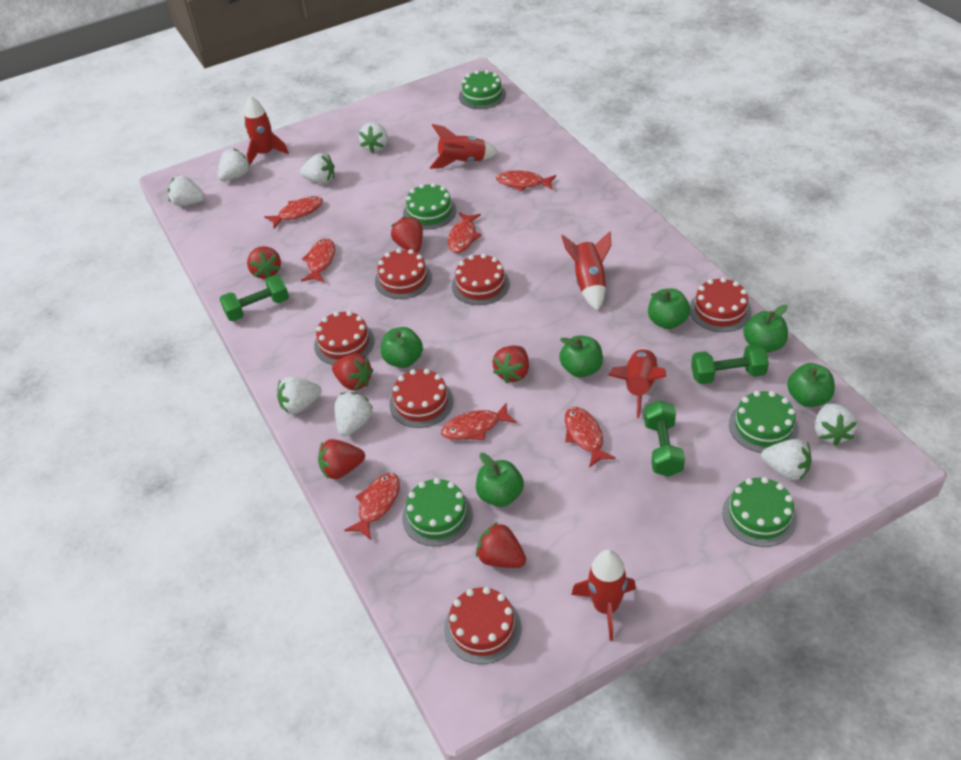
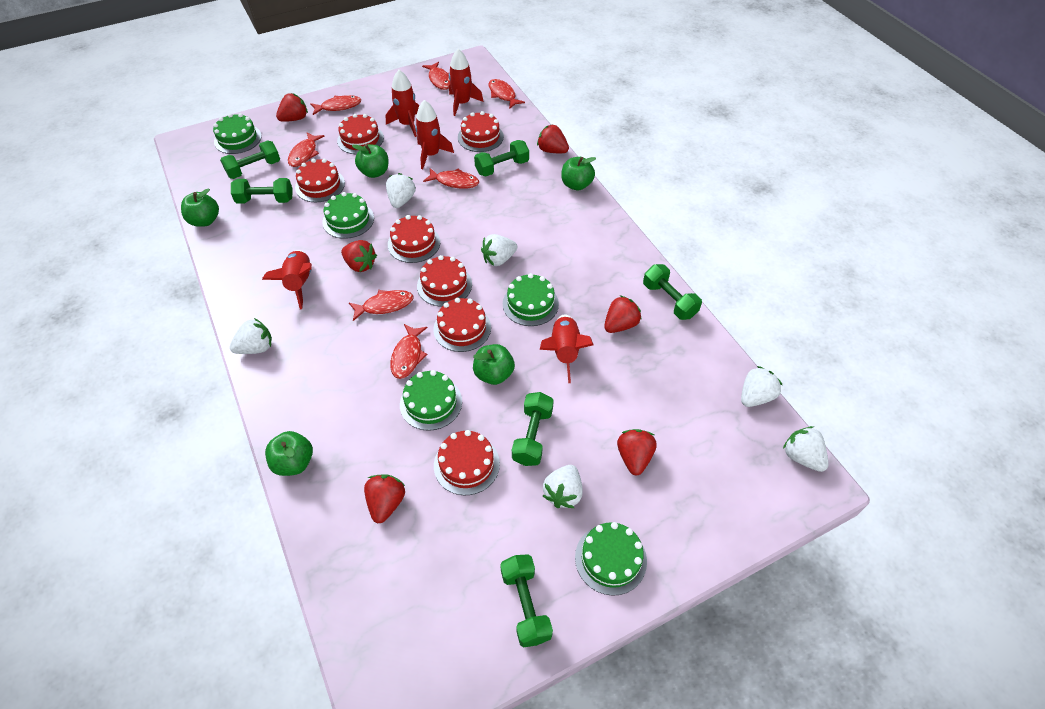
green apple: [381,327,423,368] [476,453,524,507] [559,335,603,378] [648,289,690,329] [743,305,788,353] [787,363,835,407] = 6 -> [181,188,219,227] [265,431,313,476] [352,144,388,178] [473,344,515,385] [561,157,596,190] = 5
green dumbbell: [220,275,289,321] [644,400,685,477] [691,344,769,384] = 3 -> [220,140,280,179] [231,178,292,204] [474,140,529,177] [500,554,553,647] [512,392,554,466] [643,264,702,320] = 6
red cake: [314,311,375,365] [375,248,432,299] [389,369,453,428] [444,587,521,664] [452,254,510,305] [690,277,751,332] = 6 -> [295,159,345,202] [337,114,384,154] [388,215,440,263] [417,255,472,307] [433,298,491,352] [434,430,500,495] [458,111,504,152] = 7
white strawberry: [168,175,205,206] [217,148,251,181] [277,376,322,414] [300,153,334,184] [335,392,373,437] [359,122,388,153] [761,439,812,480] [815,403,857,446] = 8 -> [230,318,272,354] [386,173,416,208] [481,234,517,266] [543,465,582,508] [741,366,782,407] [783,426,828,472] = 6

